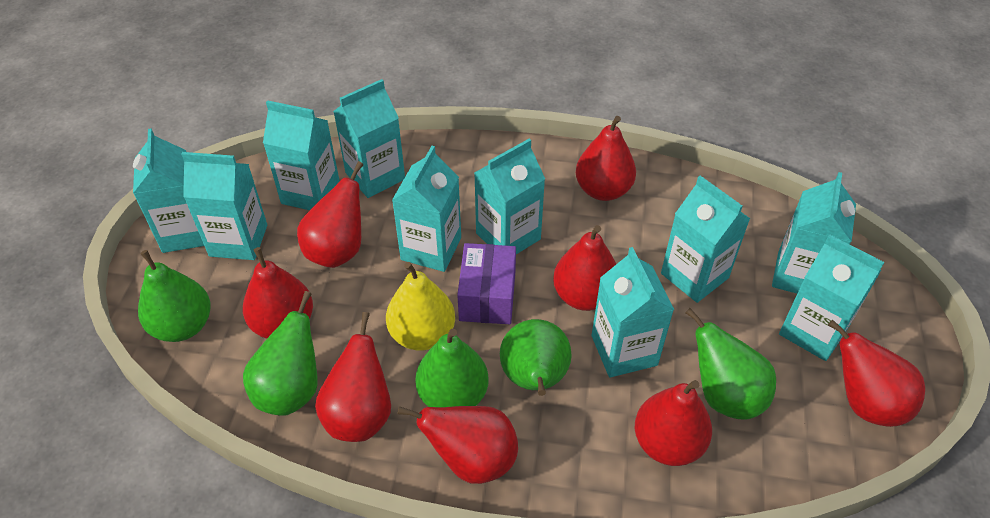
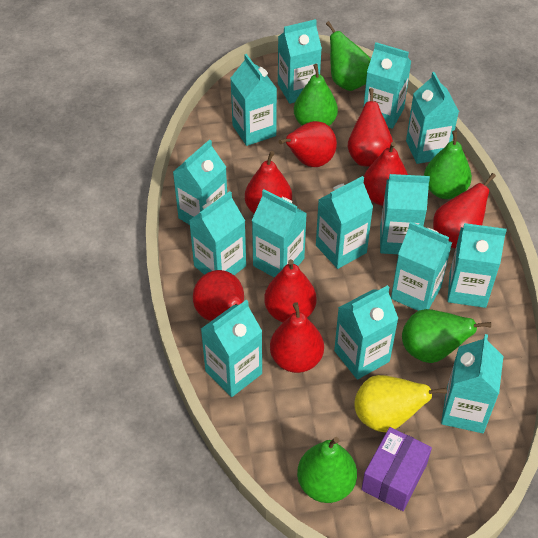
turquoise carton: [133,128,204,253] [181,152,267,260] [263,100,340,210] [333,79,405,198] [392,146,461,272] [474,139,545,254] [591,247,674,377] [661,176,750,303] [772,172,856,294] [779,234,884,361] = 10 -> [173,140,227,225] [189,191,246,275] [201,300,262,397] [230,54,277,146] [252,189,307,278] [278,19,322,104] [316,176,373,269] [334,285,398,380] [363,42,412,129] [380,174,430,254] [391,221,452,311] [406,72,459,164] [441,334,503,433] [447,223,507,308] = 14

